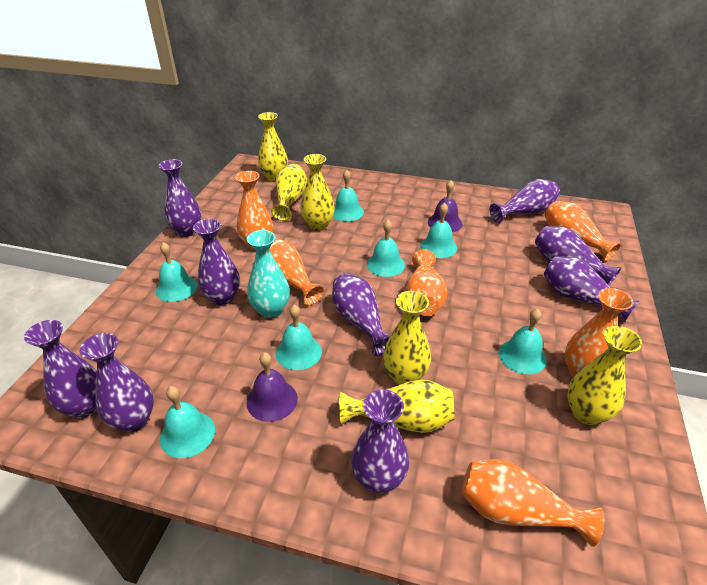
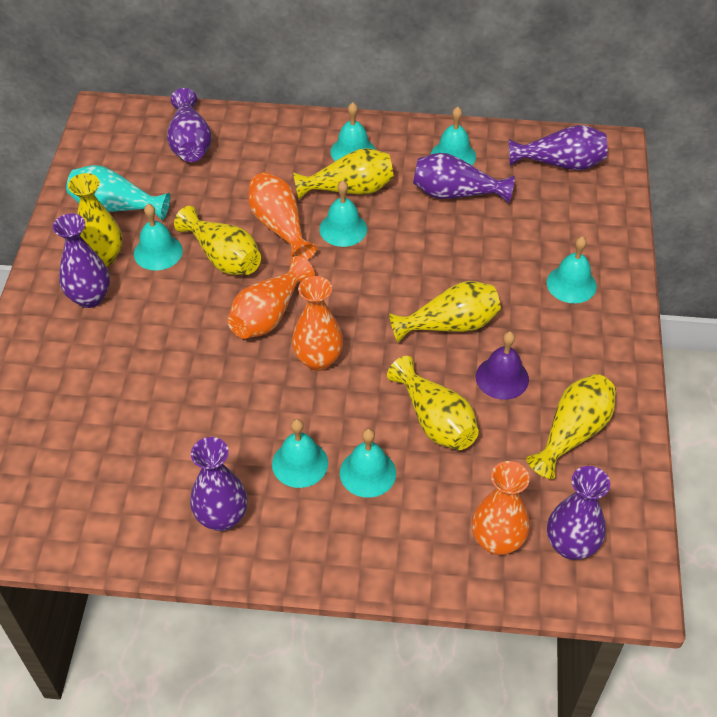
orange vase: [235,171,273,250] [269,238,325,306] [405,249,447,316] [461,459,605,547] [545,201,621,262] [565,288,633,377] = 6 -> [228,256,315,339] [248,172,317,261] [292,276,343,371] [472,461,530,555] = 4
purple bell: [246,352,298,422] [428,180,462,232] = 2 -> [476,331,529,400] = 1
purple vase: [24,320,97,418] [80,333,154,432] [159,159,201,237] [193,219,240,305] [332,273,391,356] [351,390,409,493] [490,179,560,223] [535,226,622,285] [544,256,639,322] = 9 -> [53,213,110,308] [167,88,211,162] [190,437,247,531] [413,153,515,203] [509,125,607,170] [547,466,610,560] = 6

